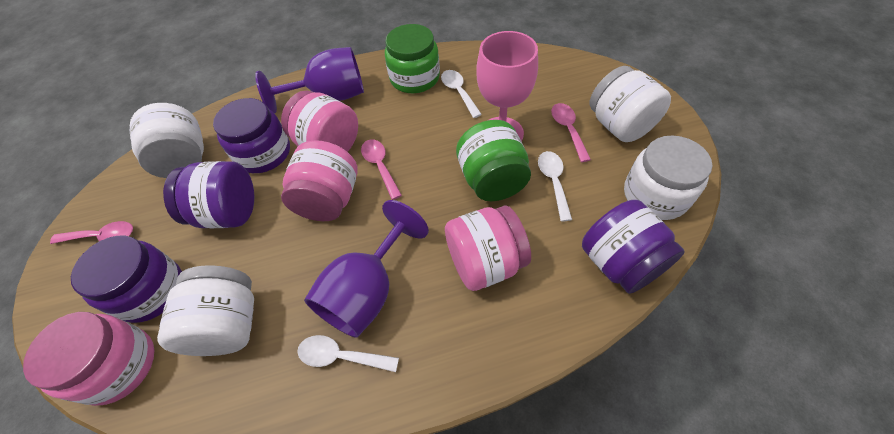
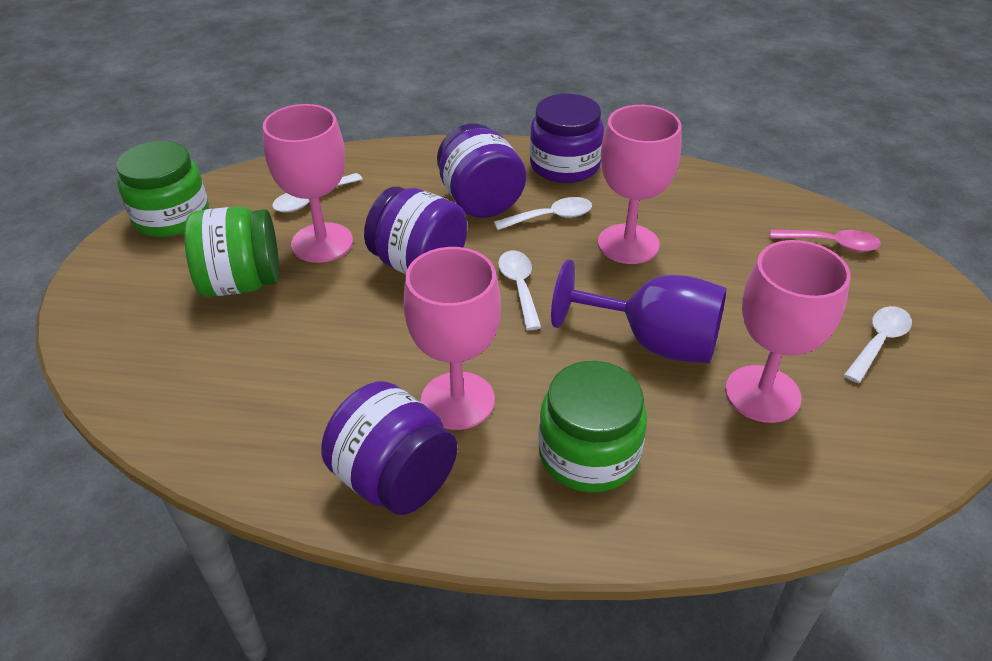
green jar: [385,24,440,93] [456,120,531,201] = 2 -> [116,141,209,237] [184,206,279,297] [538,361,647,492] = 3
pink goblet: [476,31,538,142] = 1 -> [263,104,353,263] [403,247,501,430] [598,105,681,264] [725,240,851,423] = 4
pink jar: [23,312,155,406] [281,90,358,152] [281,140,358,221] [445,205,531,291] = 4 -> none = 0
pink spoon: [50,221,133,244] [361,139,402,200] [551,103,591,162] = 3 -> [770,229,881,252] = 1
purple goblet: [255,47,364,113] [304,200,429,338] = 2 -> [551,260,727,363] = 1
white jar: [130,103,204,178] [157,265,254,356] [590,66,671,142] [624,135,712,220] = 4 -> none = 0
white spoon: [297,335,399,372] [441,70,482,118] [538,151,572,222] = 3 -> [272,173,362,212] [494,197,592,230] [498,251,541,330] [844,306,912,383] = 4

